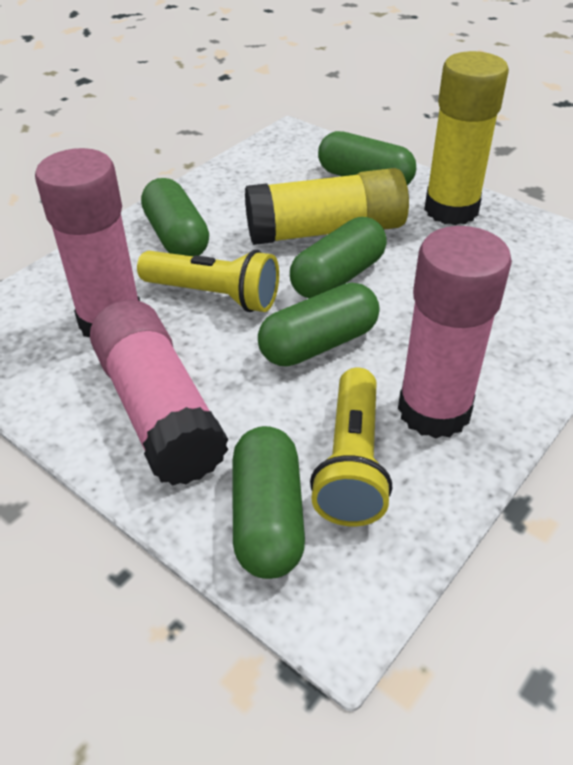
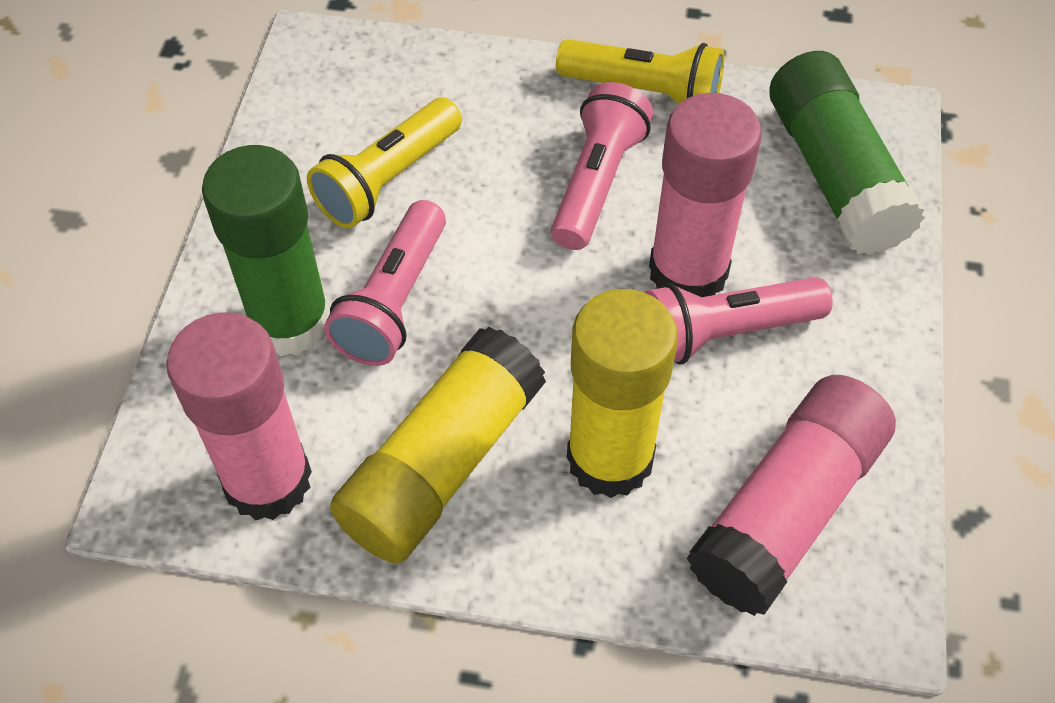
green capsule: [141,178,209,256] [232,426,305,579] [258,282,380,367] [290,217,387,299] [318,131,416,185] = 5 -> none = 0
green glue stick: none = 0 -> [202,145,330,357] [769,51,925,255] = 2
pink flashlight: none = 0 -> [324,200,446,366] [551,82,653,250] [645,277,833,364] = 3

